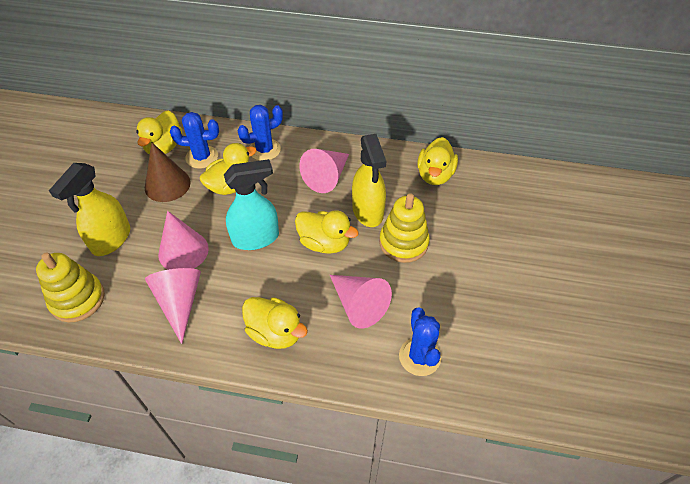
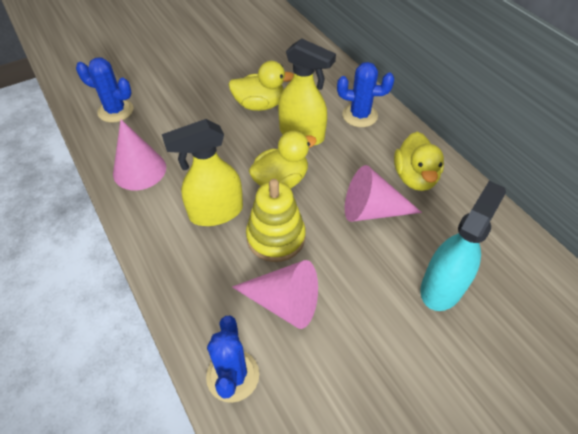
brown cone: [145,142,191,202] = 1 -> none = 0
pink cone: [145,268,201,344] [158,211,209,270] [299,149,349,193] [330,275,392,329] = 4 -> [113,119,166,190] [232,260,318,329] [345,165,422,222] = 3
yellow duck: [136,110,182,154] [200,143,257,195] [242,297,308,349] [295,210,359,254] [417,137,458,185] = 5 -> [228,61,294,111] [249,131,317,189] [394,132,444,191] = 3
yellow stacking toy: [36,253,105,322] [379,193,430,263] = 2 -> [246,179,306,262] = 1

